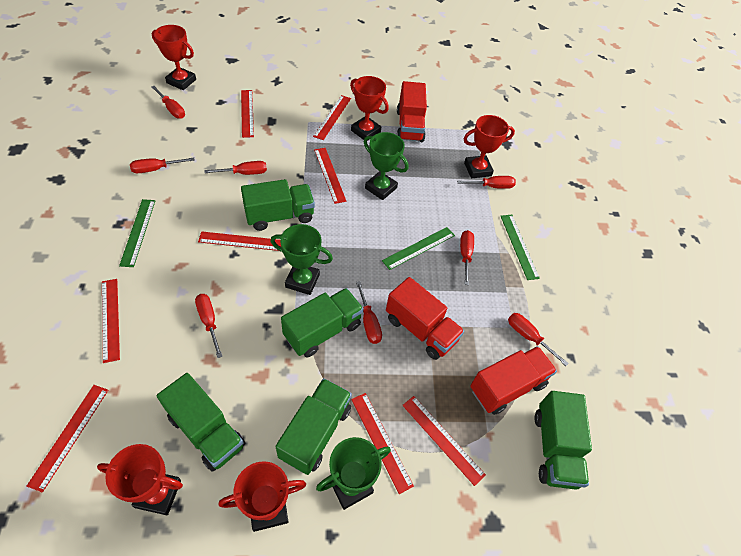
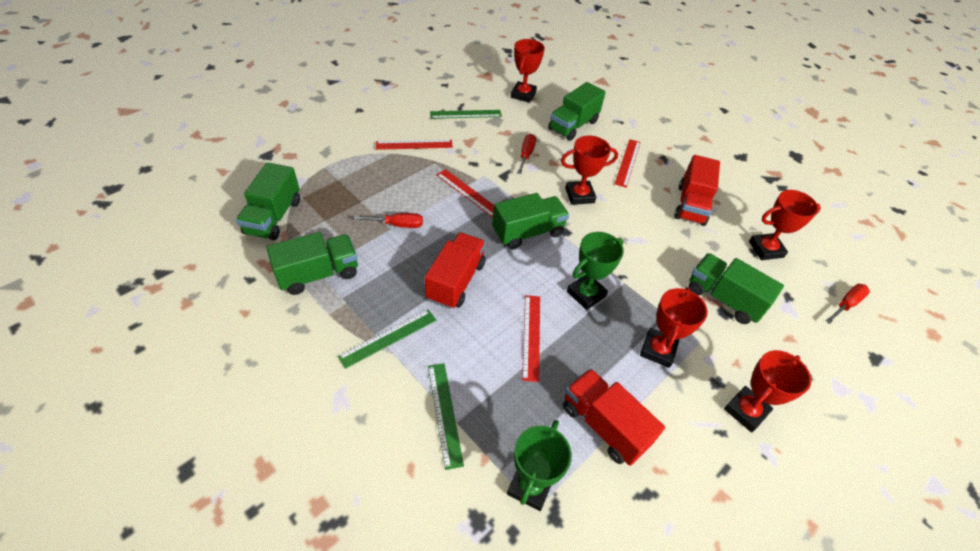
green trophy: [270,224,333,295] [316,437,391,510] [364,132,409,200] = 3 -> [507,420,572,511] [567,232,624,310] = 2
red ruler: [27,385,108,493] [102,279,120,363] [198,231,281,251] [241,90,254,138] [313,95,351,140] [314,148,346,204] [351,393,414,494] [402,396,486,486] = 8 -> [376,140,453,150] [436,169,494,218] [522,295,540,382] [615,139,641,188] = 4
red screwdriver: [130,158,195,173] [151,86,185,119] [195,294,223,358] [204,161,267,175] [356,281,382,344] [457,176,516,189] [460,230,474,285] [508,313,569,366] = 8 -> [354,213,423,228] [517,134,536,174] [825,284,870,324] = 3

